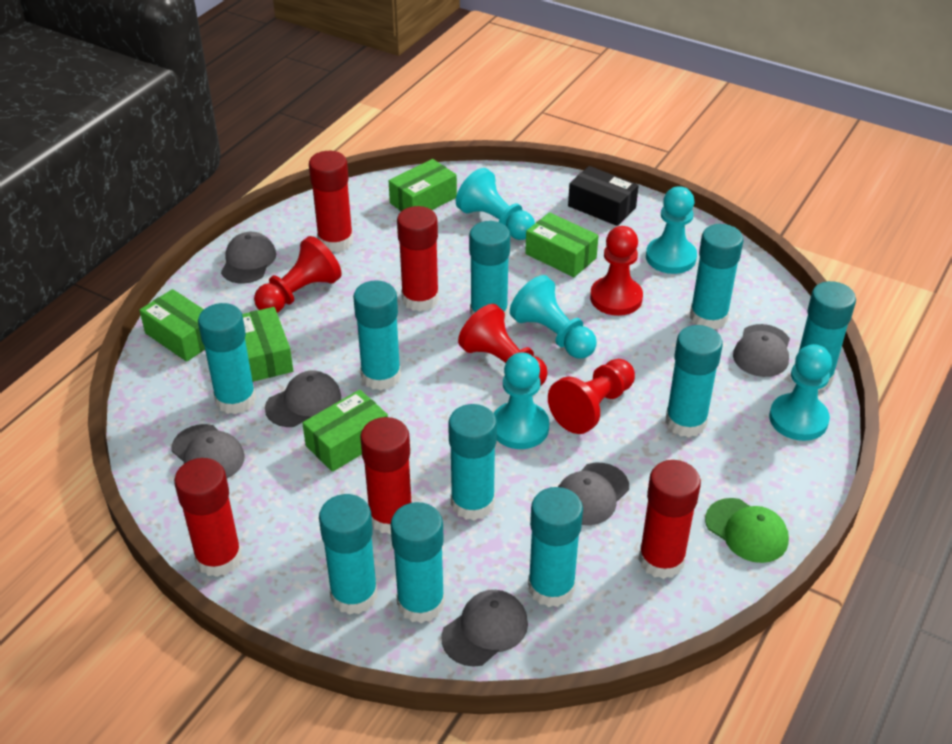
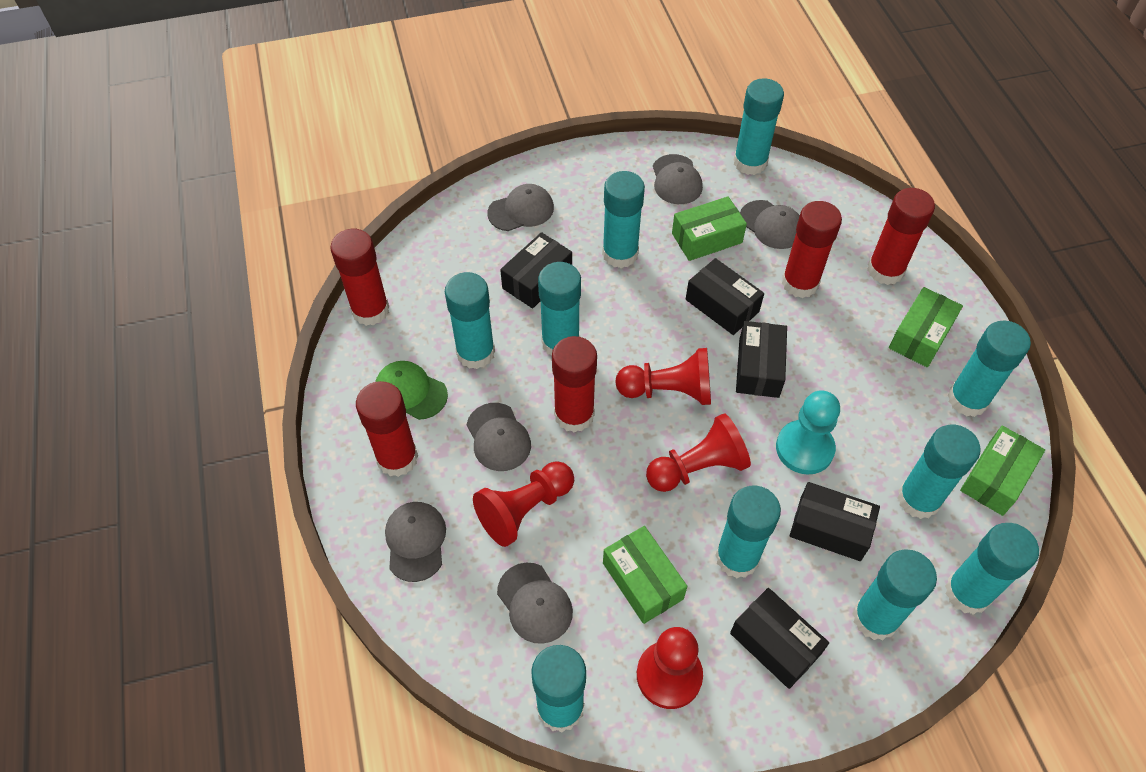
black box: [568,166,639,226] = 1 -> [500,232,572,309] [686,258,764,335] [730,588,829,689] [736,321,787,398] [790,482,880,561] = 5
green box: [139,289,205,362] [242,307,293,382] [302,390,388,472] [389,159,457,211] [525,212,599,277] = 5 -> [603,526,687,624] [672,196,747,261] [889,287,963,367] [960,426,1045,516] = 4
turquoise pawn: [456,168,535,240] [493,353,549,449] [510,275,597,359] [646,186,697,274] [769,344,832,441] = 5 -> [776,390,840,475] = 1

